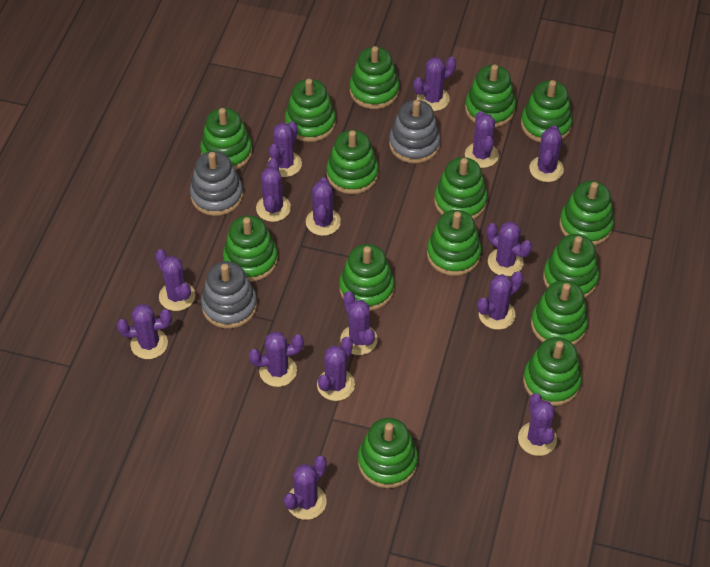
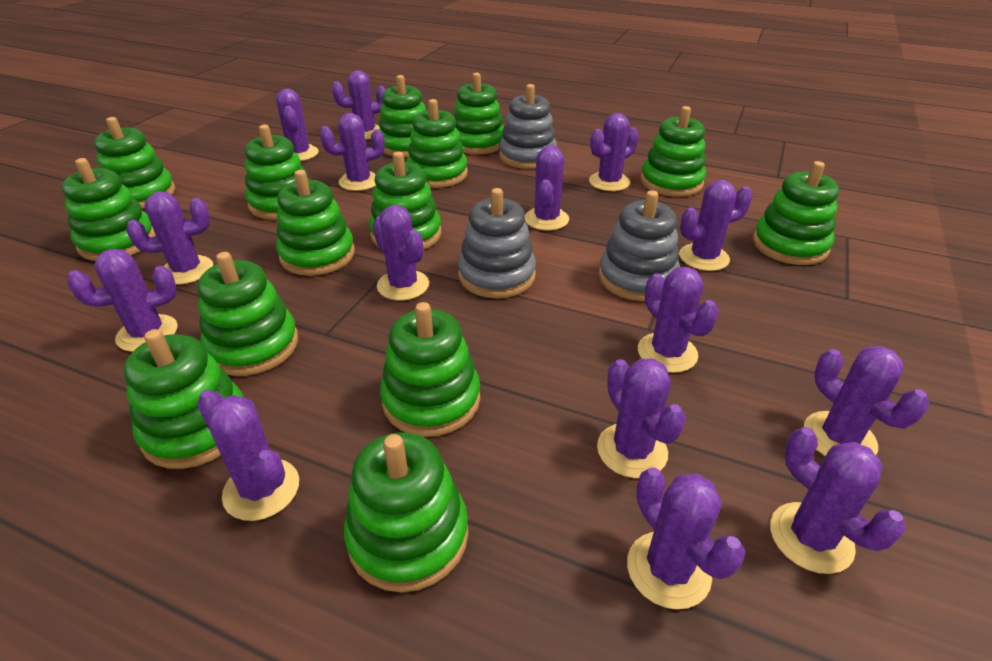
green stacking toy: [200,108,252,170] [223,215,278,282] [285,79,336,142] [327,130,379,194] [339,244,395,311] [350,46,399,109] [358,418,418,488] [427,210,482,276] [434,157,488,219] [465,64,516,127] [521,80,573,143] [523,337,582,406] [531,280,588,345] [543,234,599,298] [560,181,614,246] = 15 -> [62,158,156,261] [94,117,175,209] [123,329,243,469] [197,252,298,376] [245,125,309,220] [276,170,355,276] [344,432,469,592] [369,152,442,249] [379,75,426,157] [380,302,480,437] [407,99,468,188] [453,73,504,154] [641,106,706,196] [753,161,839,265] = 14

